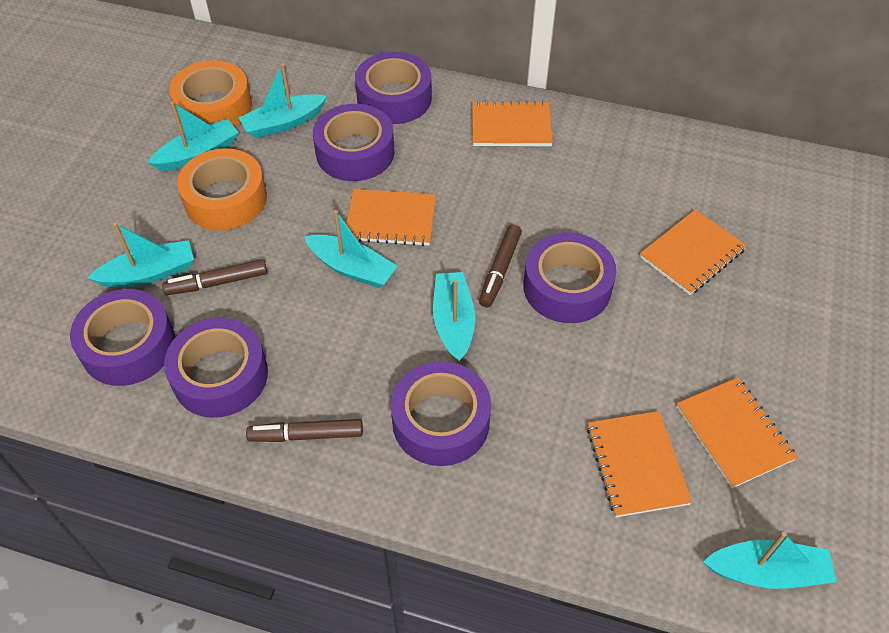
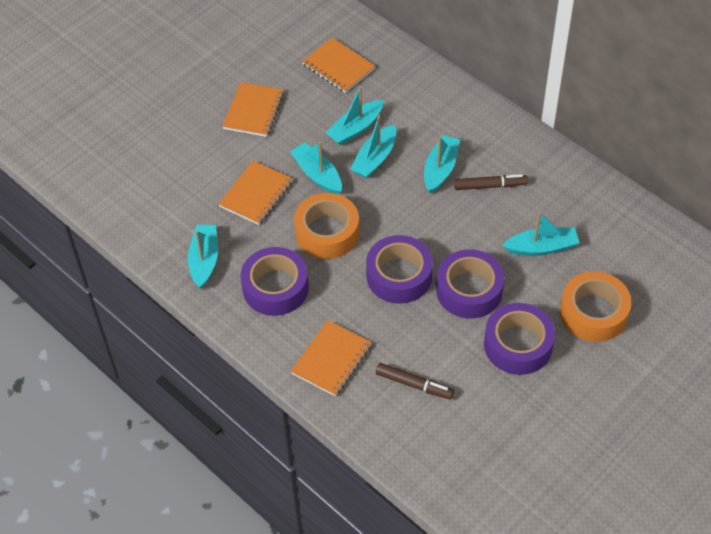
brown marker: [162,259,267,295] [246,419,363,442] [479,224,522,307] = 3 -> [376,363,454,400] [454,174,528,190] = 2
orange notebook: [346,189,436,246] [472,100,553,146] [587,411,692,517] [640,209,747,295] [676,378,798,488] = 5 -> [218,161,293,225] [222,82,284,137] [291,320,372,396] [302,38,376,93] = 4
purple tape: [70,289,175,386] [164,318,268,418] [313,104,394,181] [355,52,432,124] [391,361,491,466] [523,233,616,323] = 6 -> [241,247,309,316] [366,235,433,304] [436,249,504,318] [484,303,555,375] = 4

